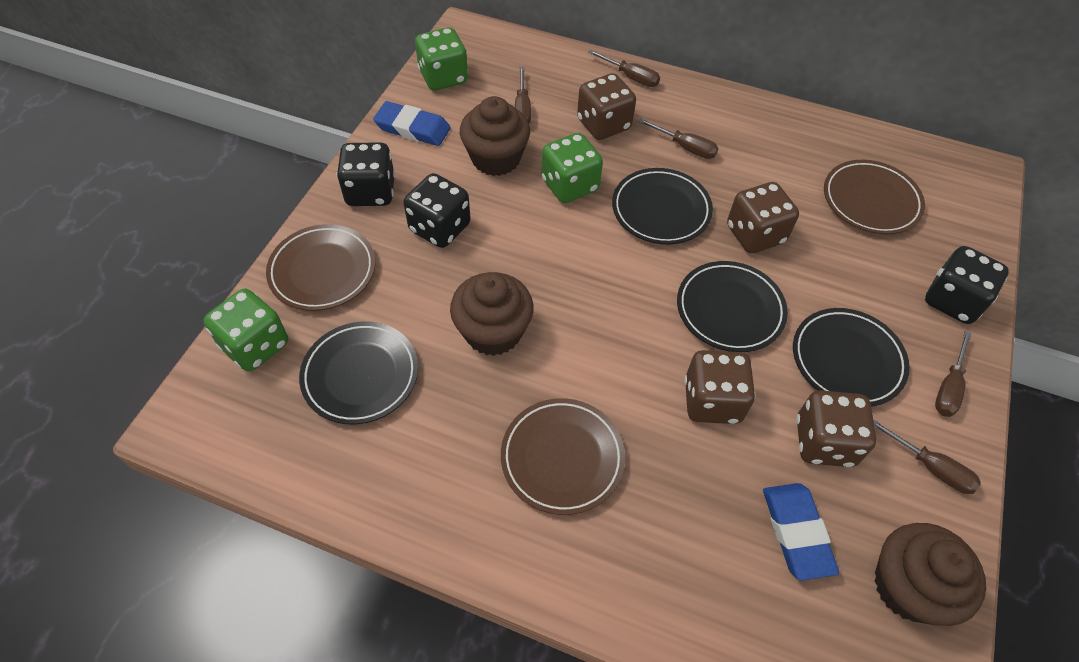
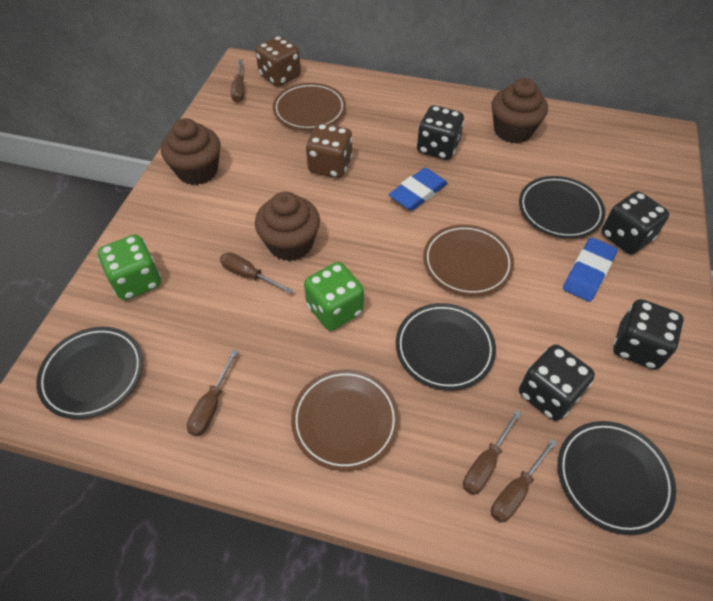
black dice: [337,142,395,206] [403,173,471,248] [925,246,1009,324] = 3 -> [417,105,464,160] [519,345,595,421] [601,191,669,255] [613,299,684,370] = 4
brown dice: [577,73,636,140] [684,350,756,424] [727,182,799,253] [796,390,876,467] = 4 -> [255,36,301,87] [306,123,353,178] = 2
green dice: [204,288,288,372] [415,27,468,90] [541,133,603,203] = 3 -> [98,234,161,300] [304,262,364,331] = 2

